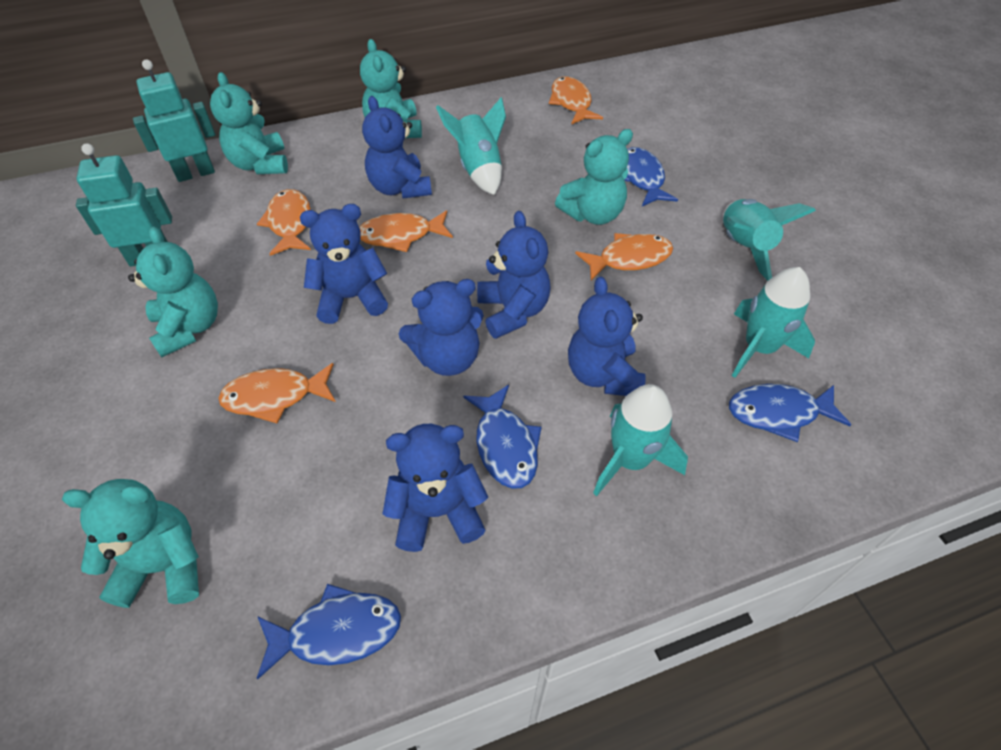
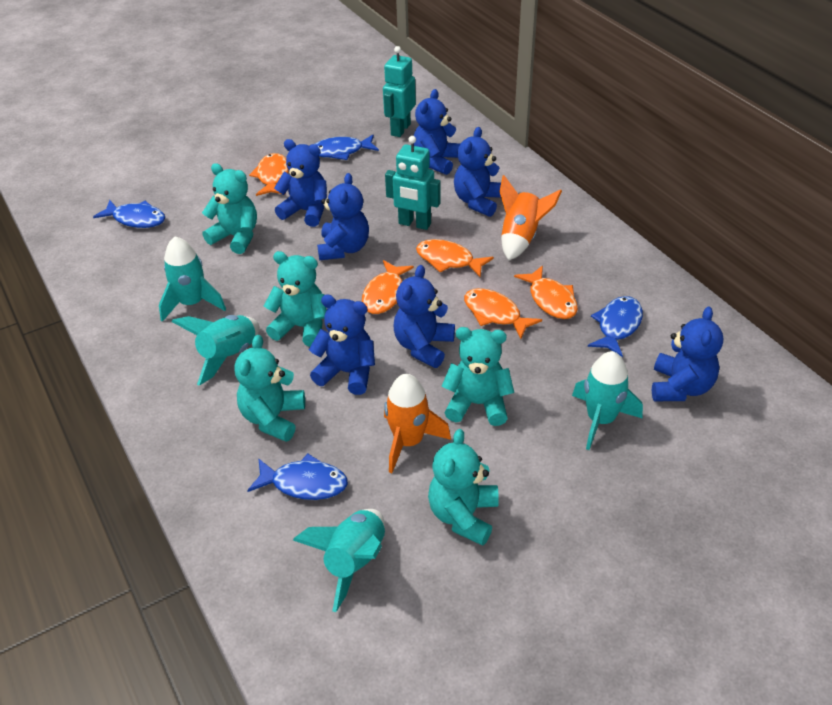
blue teddy bear: [300,204,388,324] [362,96,432,199] [383,424,488,552] [399,279,484,376] [477,211,551,339] [568,277,645,396] = 6 -> [274,139,327,227] [309,294,375,395] [317,173,369,260] [394,265,455,368] [413,89,460,175] [454,127,501,217] [652,306,723,401] = 7
orange rocket: none = 0 -> [384,374,451,473] [499,175,562,261] = 2

